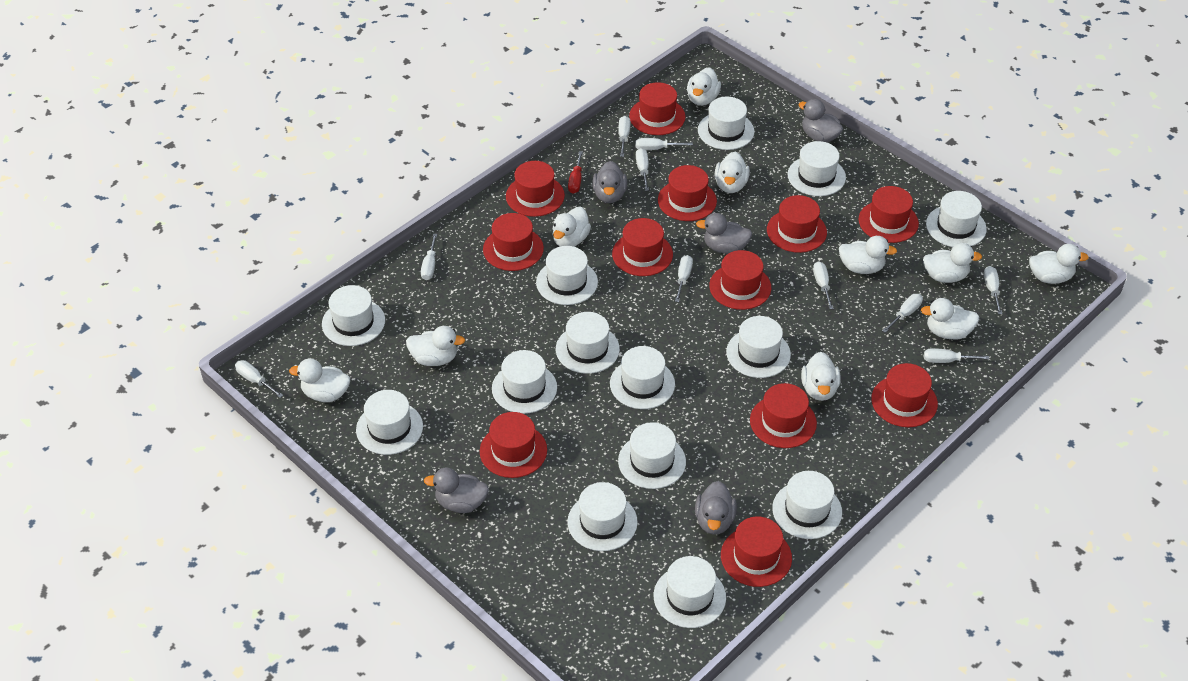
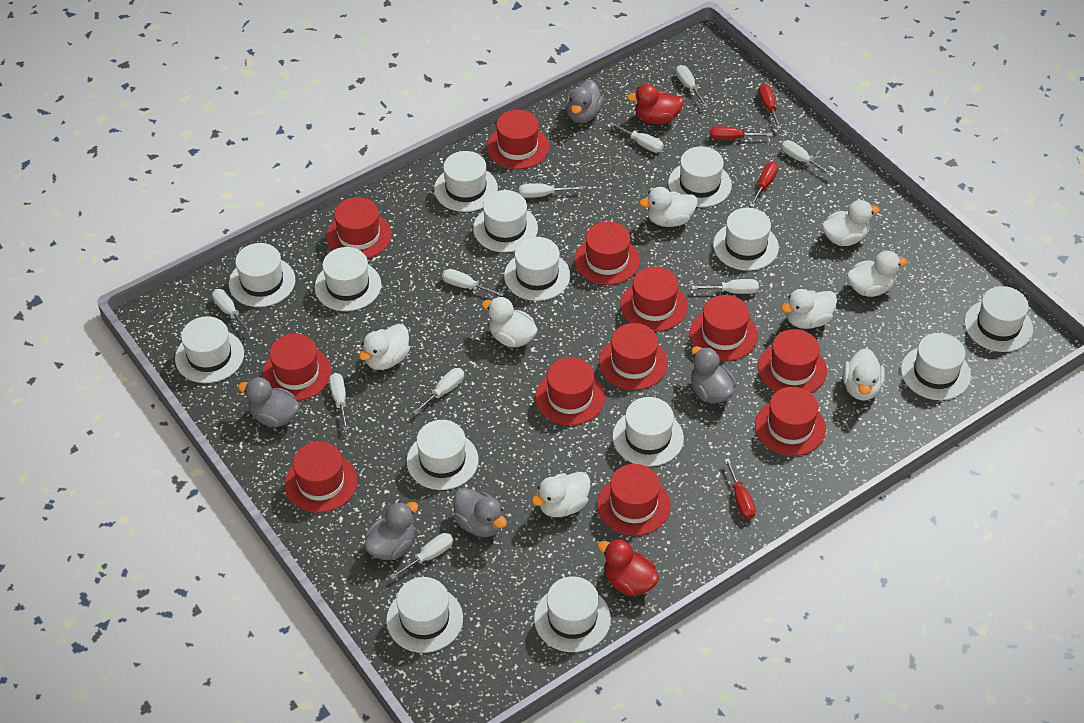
red duck: none = 0 -> [597,539,659,596] [627,84,684,124] = 2
red screwdriver: [568,151,583,194] = 1 -> [710,126,772,140] [724,458,756,520] [749,162,778,207] [759,84,782,129] = 4
white duck: [289,359,350,402] [406,326,465,366] [552,207,591,247] [687,67,721,106] [714,152,750,193] [801,352,840,401] [839,236,897,274] [921,298,979,339] [923,243,982,283] [1029,244,1089,284] = 10 -> [359,324,410,370] [481,297,538,347] [532,472,590,517] [639,187,697,227] [781,289,837,329] [822,200,880,246] [843,348,885,400] [847,251,908,297] = 8

